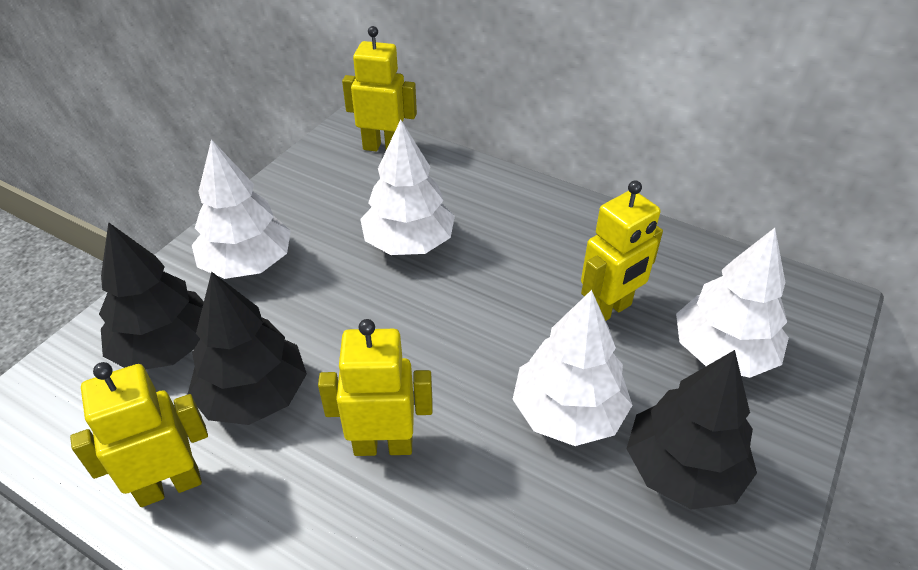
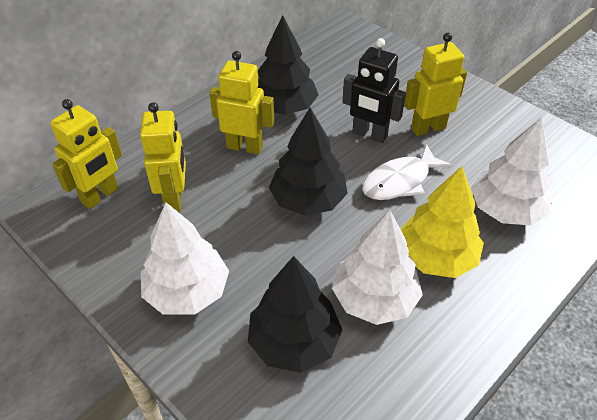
black robot: none = 0 -> [342,38,406,143] = 1
white fish: none = 0 -> [362,144,453,200] = 1
white tree: [192,139,291,279] [360,120,455,255] [512,290,633,446] [676,228,789,378] = 4 -> [141,202,229,315] [332,210,423,325] [471,117,552,225] = 3
yellow tree: none = 0 -> [401,166,484,278] = 1

